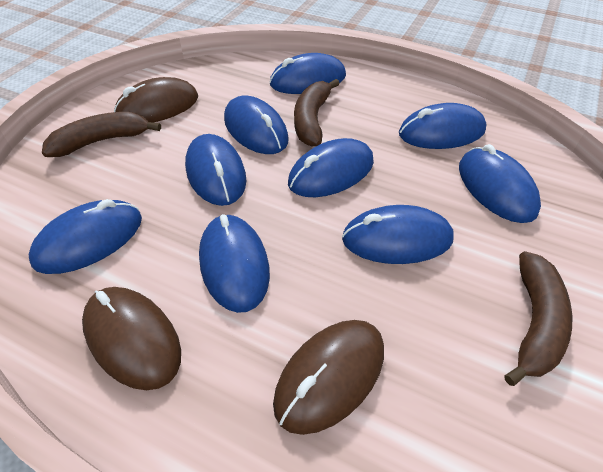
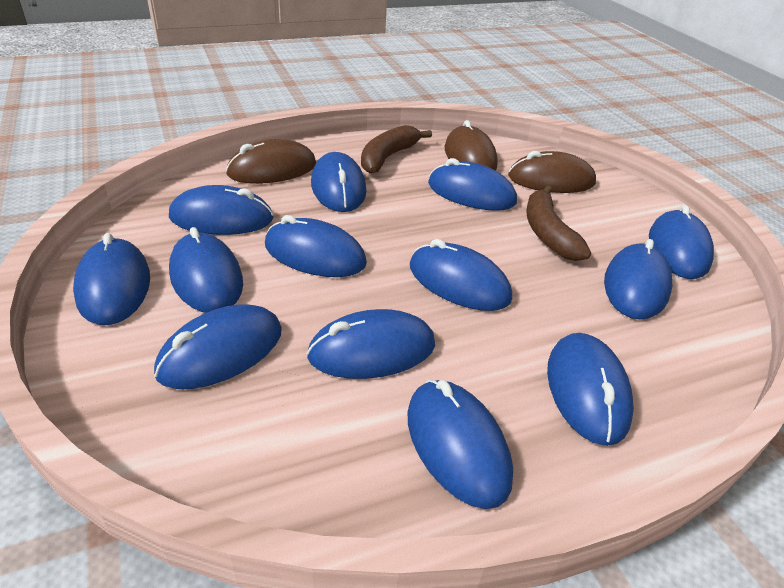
blue mouse: [29,199,142,274] [185,134,246,206] [199,214,270,313] [224,96,289,154] [270,53,346,94] [288,138,374,197] [342,205,454,264] [399,103,487,149] [459,144,541,223] = 9 -> [73,233,150,325] [154,305,282,389] [169,185,274,235] [169,227,243,313] [265,215,367,277] [307,309,435,379] [311,152,366,212] [408,380,513,509] [410,239,512,311] [428,158,517,211] [547,333,634,446] [604,239,673,319] [649,205,714,279] = 13
brown banana: [42,112,161,157] [294,79,340,146] [504,251,572,386] = 3 -> [361,125,432,174] [526,186,591,261] = 2

